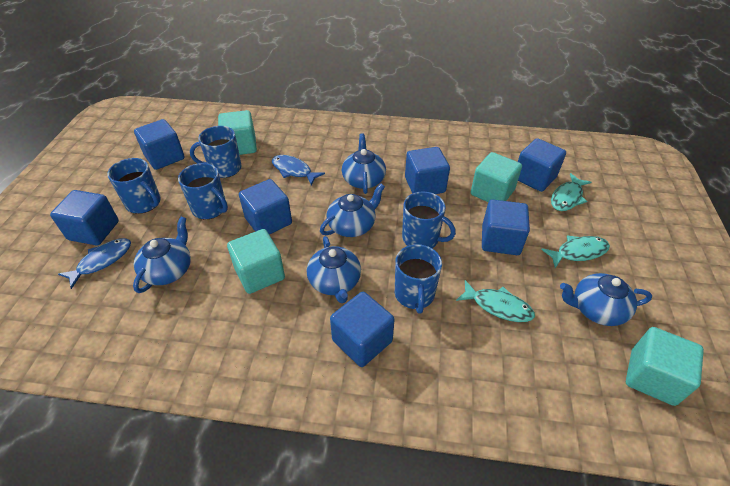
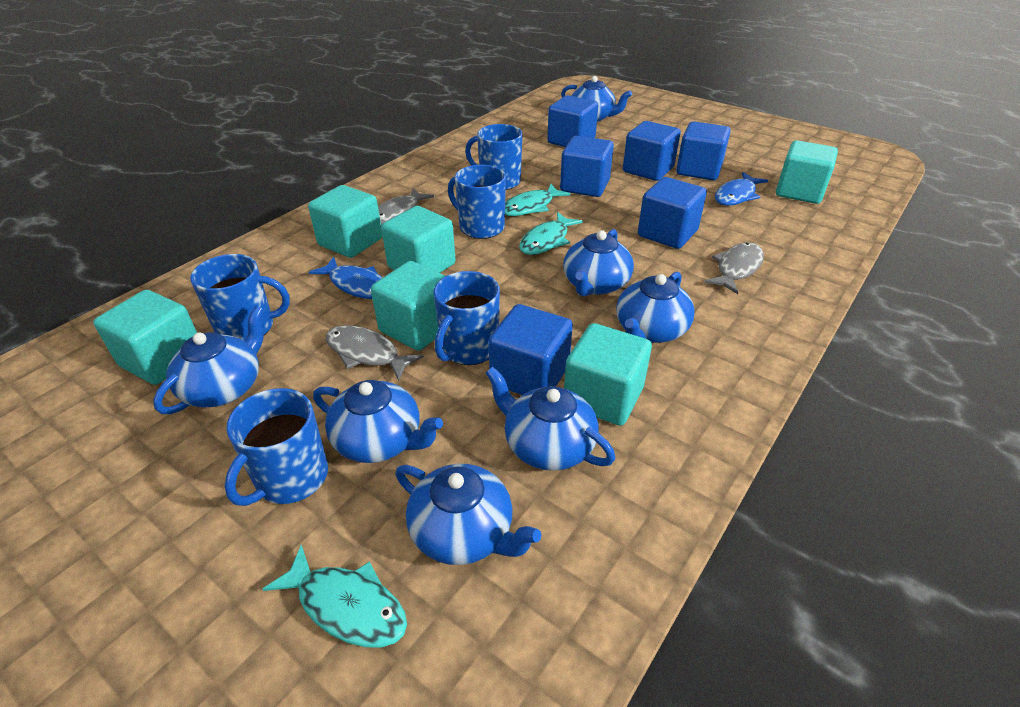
blue cube: [50,190,119,245] [134,119,185,170] [239,179,292,235] [330,292,395,367] [405,147,450,194] [482,199,530,255] [518,138,566,192] = 7 -> [488,304,573,395] [547,95,598,147] [560,136,614,197] [623,121,681,181] [638,177,707,249] [676,121,731,180] = 6
blue teapot: [133,217,191,293] [307,236,361,303] [320,184,385,237] [342,133,386,194] [560,273,652,326] = 5 -> [153,306,264,414] [313,380,443,463] [396,464,541,565] [485,367,615,471] [561,76,632,122] [563,229,634,297] [616,271,695,343] = 7
grey fish: none = 0 -> [326,325,424,381] [378,188,435,226] [704,242,764,294] = 3
turquoise cube: [218,110,257,155] [227,229,285,294] [471,152,522,202] [626,327,704,406] = 4 -> [93,290,197,385] [308,185,382,258] [371,261,445,351] [381,206,456,273] [564,323,652,426] [776,140,838,204] = 6

